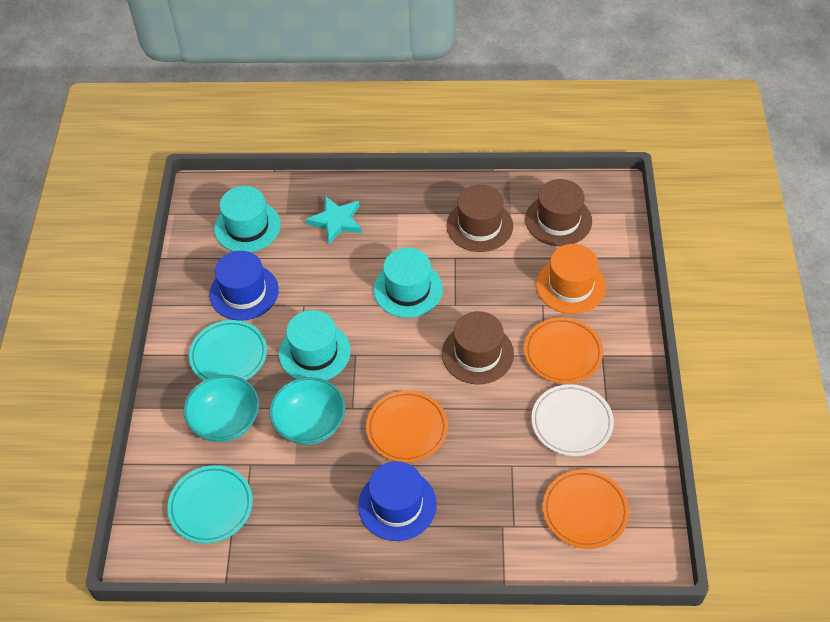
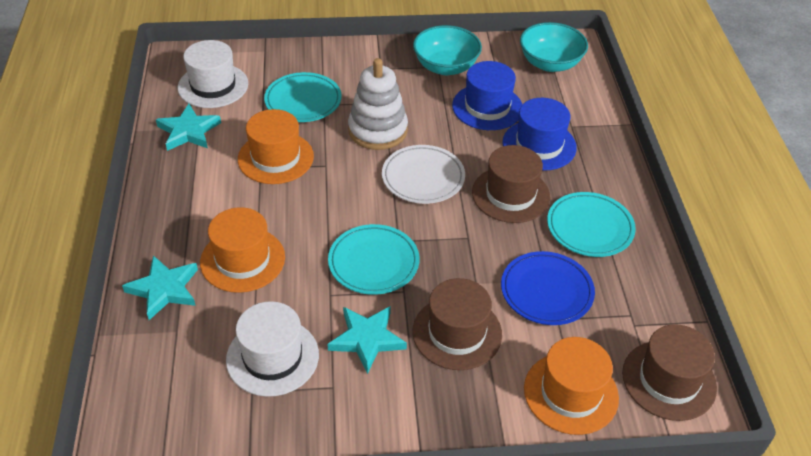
blue plate: none = 0 -> [501,251,595,325] = 1
orange hat: [536,244,606,314] = 1 -> [200,207,285,293] [238,109,314,184] [524,337,619,435] = 3
orange plate: [366,391,448,463] [524,317,603,384] [543,470,629,549] = 3 -> none = 0
turquoise hat: [214,186,281,252] [279,310,351,380] [373,248,443,318] = 3 -> none = 0
turquoise plate: [167,465,253,543] [189,320,267,381] = 2 -> [264,72,342,122] [328,224,419,295] [547,192,636,257] = 3
turquoise star: [306,196,362,244] = 1 -> [122,255,198,320] [156,104,221,151] [327,306,407,374] = 3
white hat: none = 0 -> [178,40,248,108] [226,301,319,397] = 2
white stacking toy: none = 0 -> [348,58,408,150] = 1

